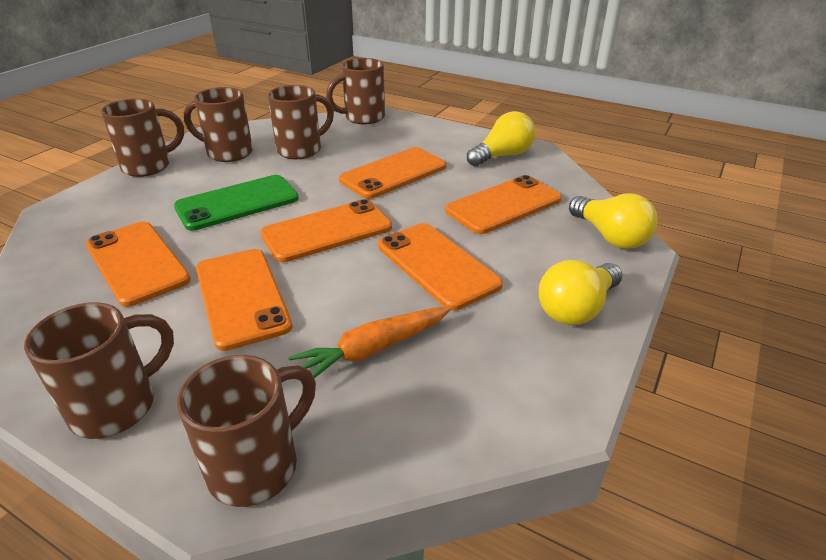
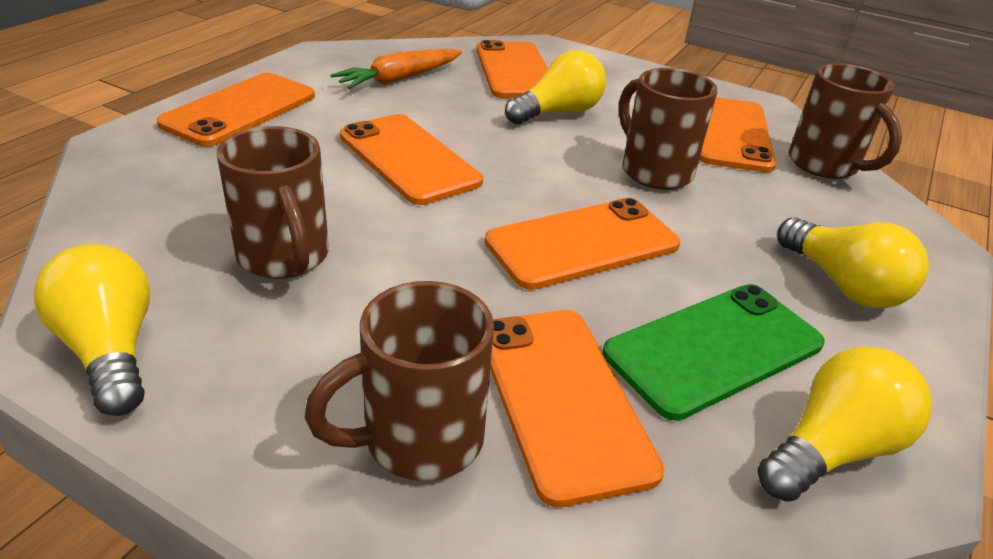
brown mug: [24,302,174,439] [101,98,184,177] [177,355,316,507] [184,87,253,162] [268,85,334,159] [326,58,385,124] = 6 -> [216,126,329,279] [304,281,494,481] [619,68,717,190] [789,63,902,179] = 4
yellow light bulb: [467,111,535,167] [539,260,622,325] [569,193,658,249] = 3 -> [34,244,150,416] [505,50,606,124] [758,347,932,501] [777,217,929,308] = 4

